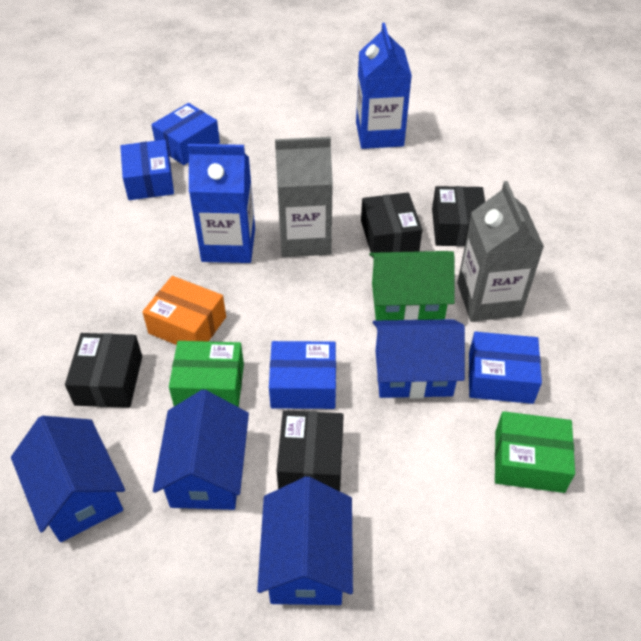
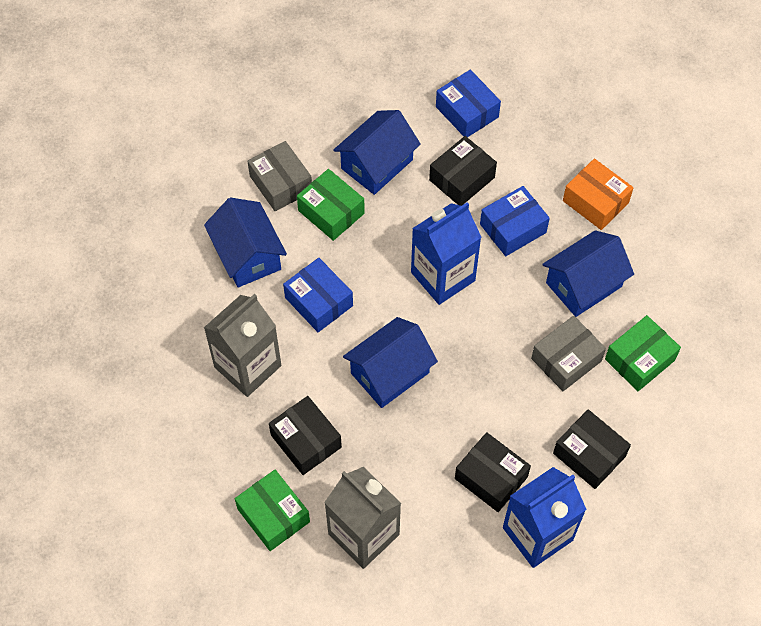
blue box: [120,140,174,200] [151,103,220,165] [269,341,336,409] [469,332,542,404] = 4 -> [283,258,353,332] [436,70,501,137] [480,186,550,256] = 3
green box: [169,341,244,407] [495,411,575,493] = 2 -> [235,470,310,551] [297,169,365,241] [605,315,681,391] = 3
green house: [369,251,455,320] = 1 -> none = 0
grey box: none = 0 -> [247,141,312,211] [531,316,606,391] = 2

